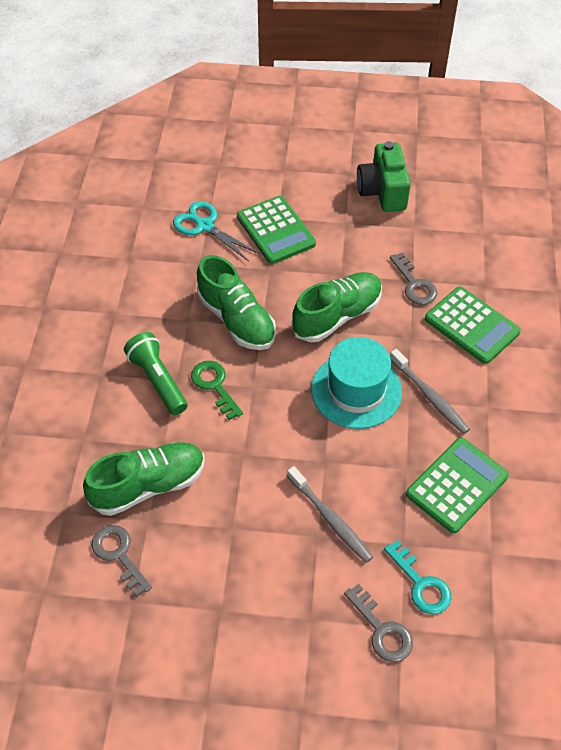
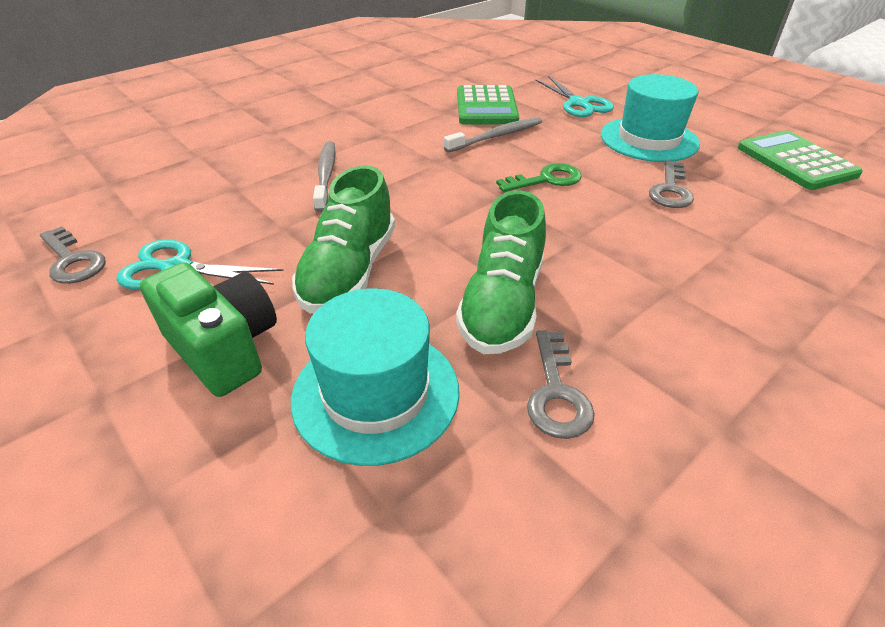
green calculator: [237,196,316,264] [406,437,509,533] [425,287,521,364] = 3 -> [457,85,519,124] [738,131,863,190] = 2
green flashlight: [124,332,188,415] = 1 -> none = 0
green shoe: [83,442,204,516] [197,255,276,350] [292,272,382,342] = 3 -> [292,165,395,313] [456,191,546,354] = 2
turquoise hat: [311,337,402,429] = 1 -> [291,288,459,466] [601,74,700,162] = 2
turquoise key: [384,540,451,614] = 1 -> none = 0
turquoise scissors: [173,201,259,261] = 1 -> [116,240,284,290] [535,76,614,117] = 2

